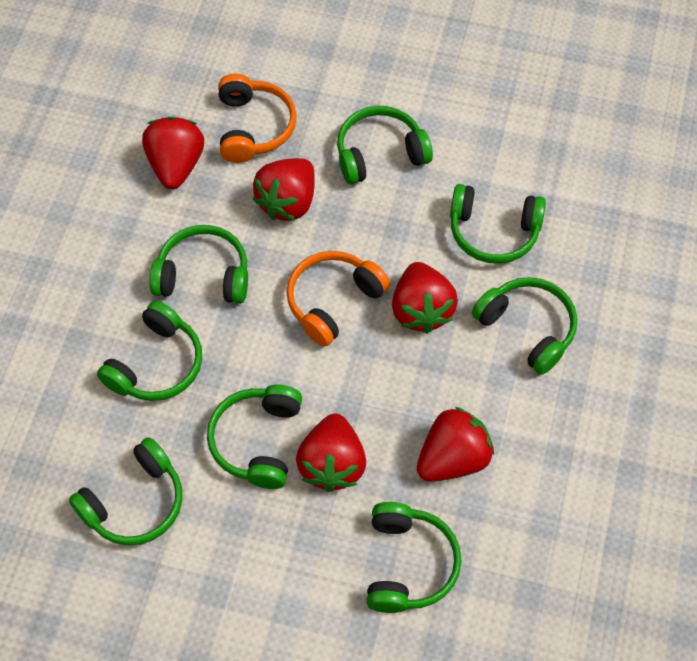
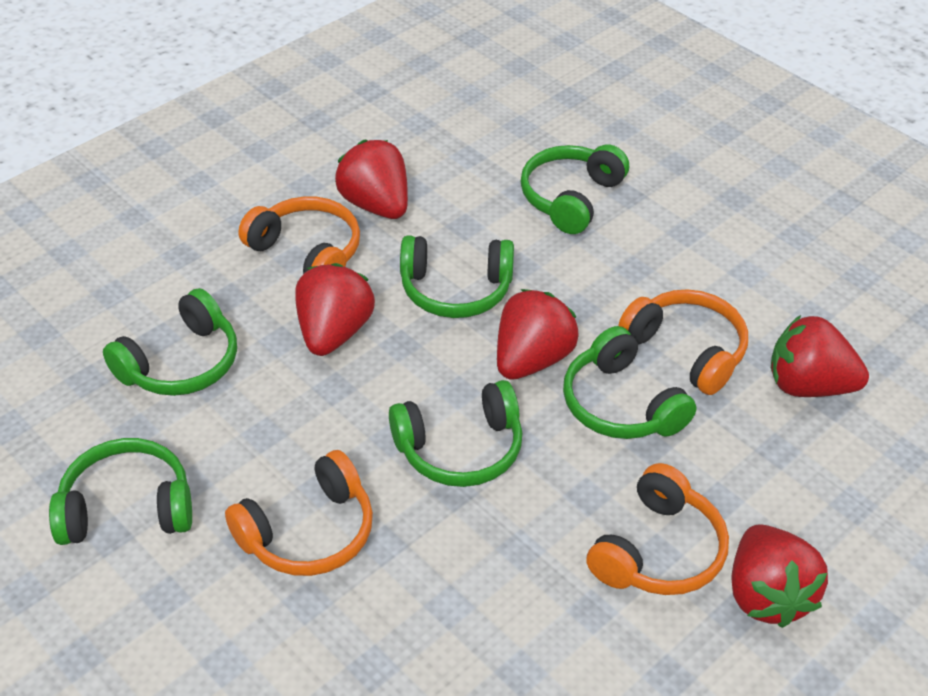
green headphones: [69,437,182,546] [97,301,202,401] [149,225,248,304] [207,385,302,489] [337,106,433,184] [366,502,462,613] [450,184,546,264] [472,277,577,375] = 8 -> [49,438,192,545] [103,288,237,396] [389,380,522,487] [400,235,514,318] [521,144,629,234] [563,326,696,439] = 6
orange headphones: [218,74,297,163] [287,251,390,347] = 2 -> [225,450,373,576] [238,196,360,274] [586,463,729,595] [618,289,748,395] = 4

